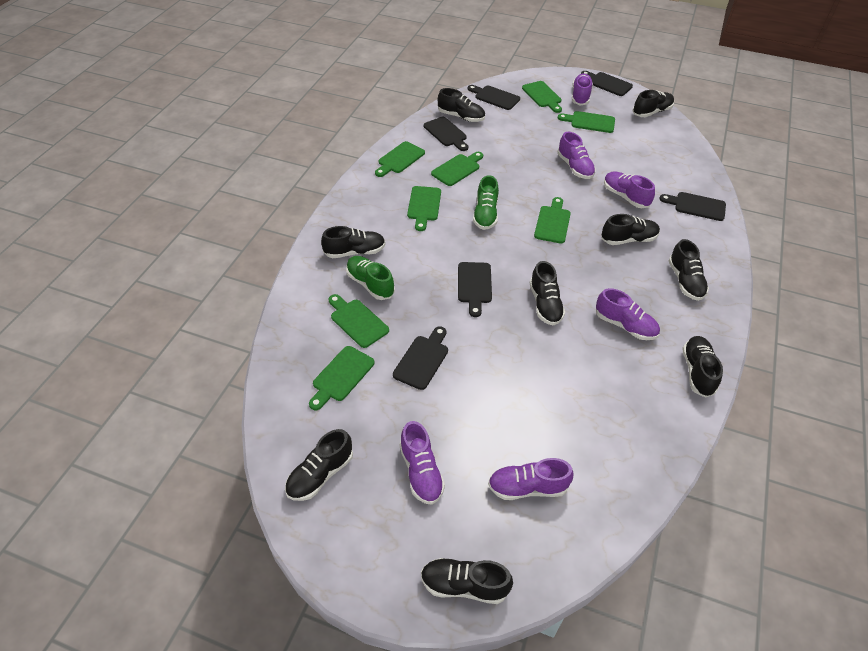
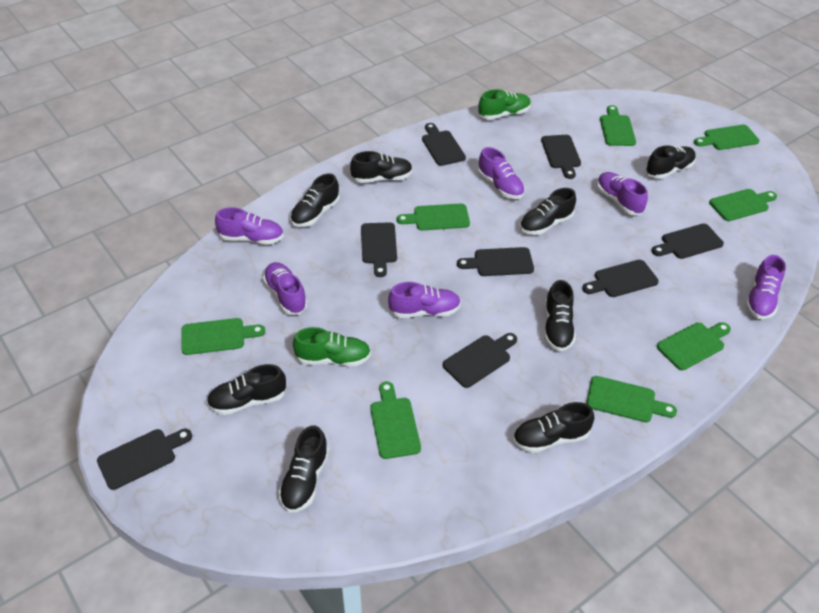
black cutting board: [393,326,448,390] [424,117,468,151] [458,262,492,317] [468,85,520,110] [581,71,633,96] [659,192,726,221] = 6 -> [97,429,192,490] [361,222,397,277] [422,123,466,166] [443,333,517,388] [457,247,534,276] [541,135,581,179] [582,260,659,297] [652,224,724,259] = 8
black shoe: [285,429,353,501] [321,226,386,258] [421,558,513,604] [438,88,485,122] [530,261,565,326] [602,214,660,245] [632,90,674,117] [669,239,709,301] [682,336,723,398] = 9 -> [207,364,286,415] [279,426,329,513] [290,173,340,227] [350,151,413,183] [513,402,594,453] [520,188,576,235] [544,280,575,351] [645,145,696,179] = 8

